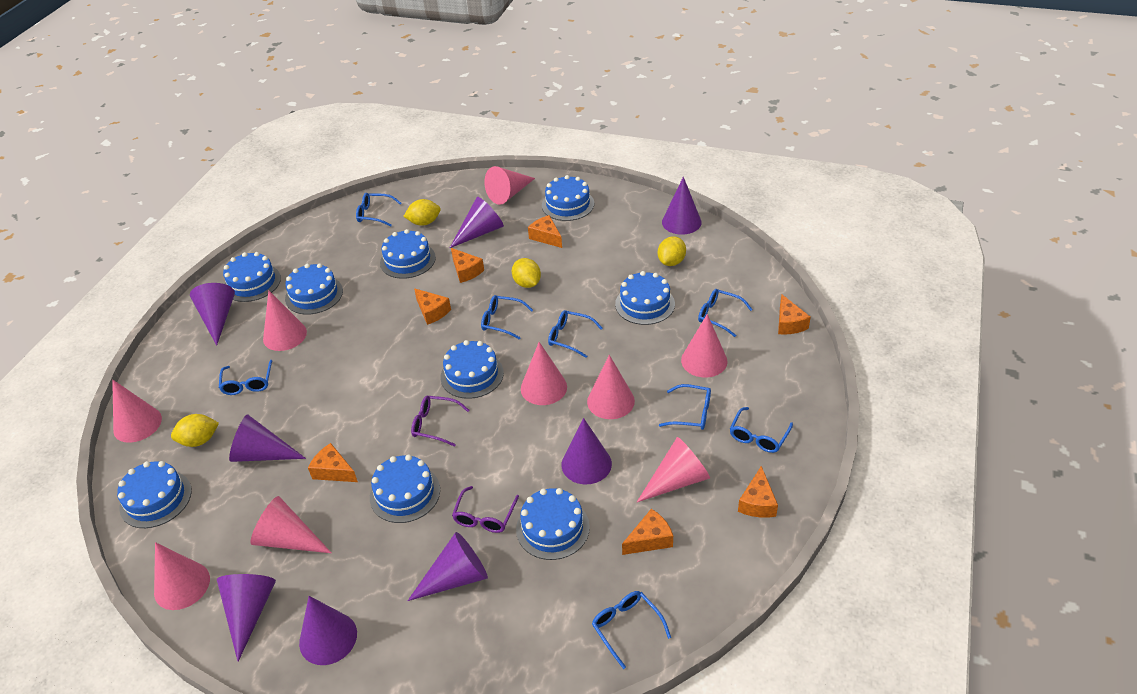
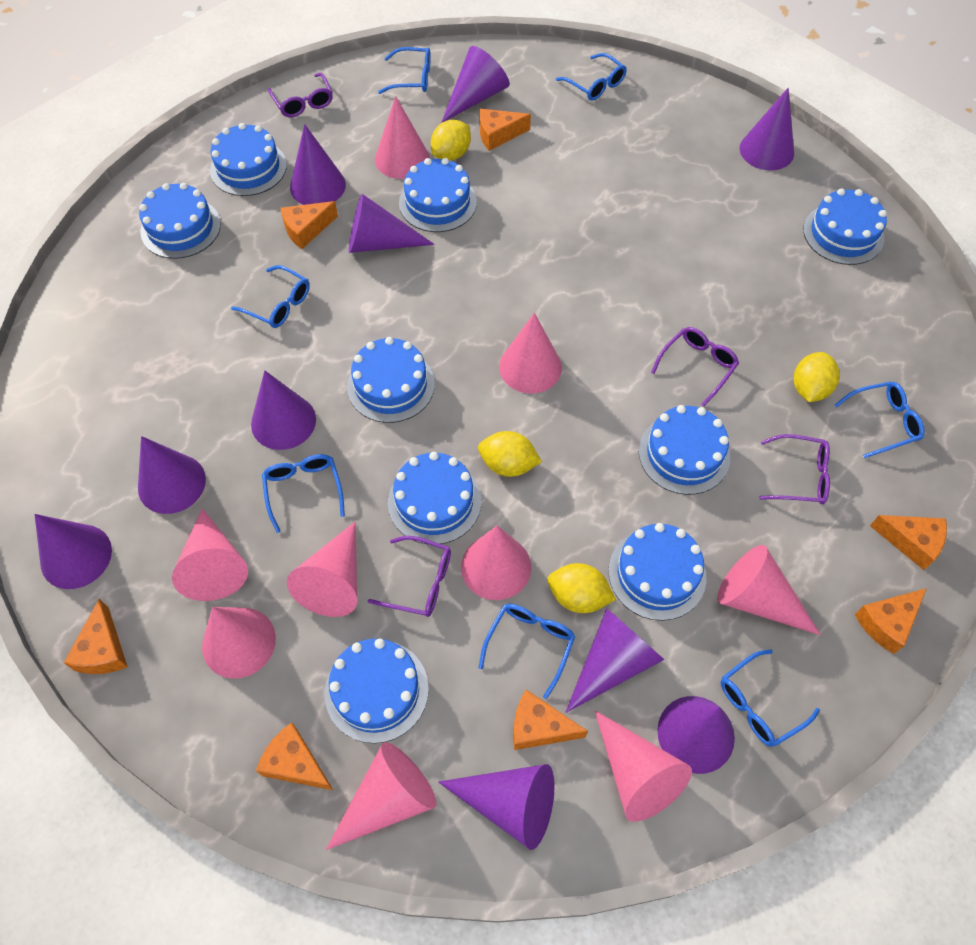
blue glasses: [219,360,272,395] [356,193,401,227] [481,295,533,340] [548,310,603,358] [592,591,671,669] [659,384,711,430] [698,289,753,337] [730,407,793,453] = 8 -> [231,265,310,328] [262,454,345,533] [378,47,431,94] [478,604,575,699] [556,53,627,101] [721,650,820,747] [835,381,925,458] = 7
purple cone: [190,283,235,346] [217,574,276,662] [229,414,306,462] [299,596,357,665] [408,532,488,601] [450,197,504,248] [562,418,612,484] [662,177,702,235] = 8 -> [34,514,112,589] [138,436,206,514] [251,371,316,450] [290,124,346,205] [349,194,435,253] [438,764,555,850] [441,46,510,123] [566,608,665,713] [657,696,735,774] [739,88,794,170] = 10
purple glasses: [411,396,470,447] [452,486,519,533] = 2 -> [268,73,333,117] [368,536,451,617] [651,327,739,407] [759,434,830,504] = 4

